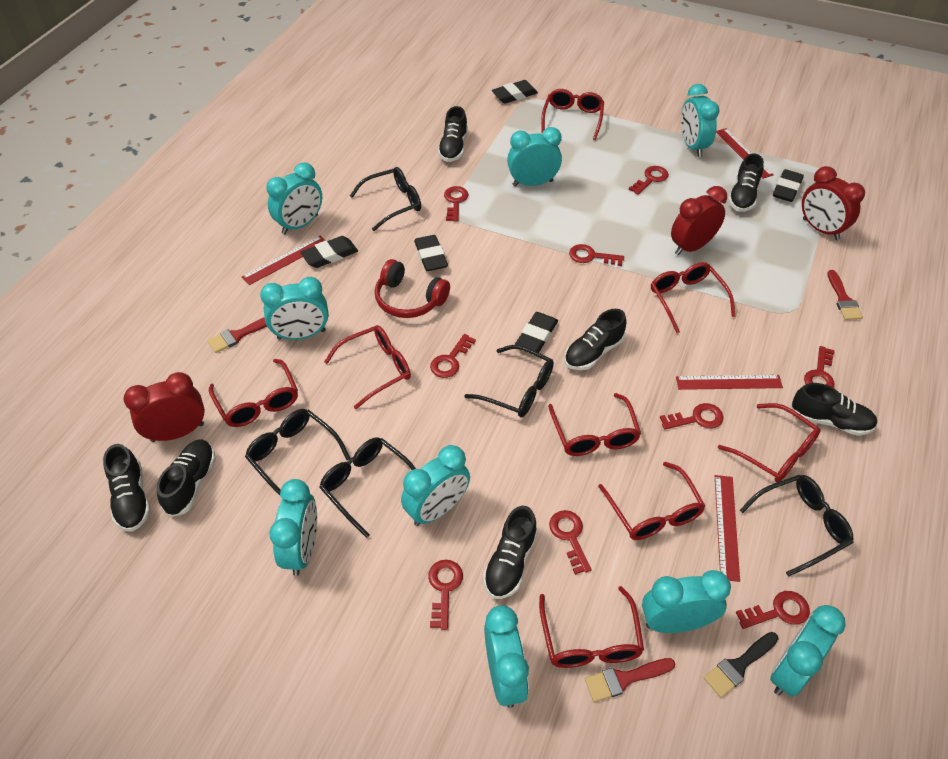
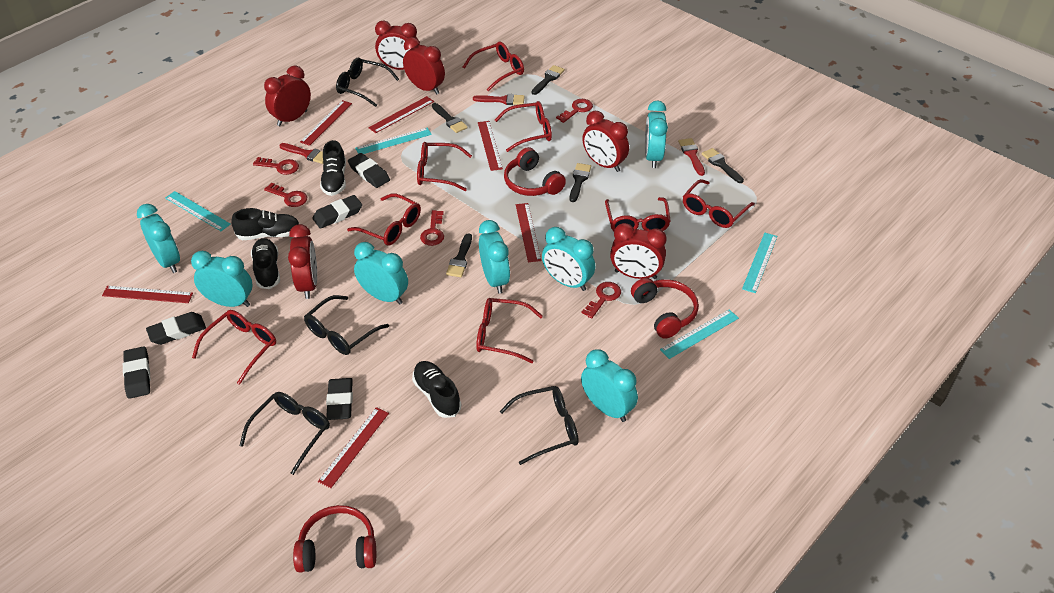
black brush: [704,632,778,698] = 1 -> [432,103,468,133] [446,233,472,277] [532,65,565,95] [569,163,591,202] [702,148,744,183] = 5
black glasses: [245,409,350,495] [319,437,416,538] [350,167,421,231] [464,345,554,418] [740,475,854,577] = 5 -> [239,392,330,475] [304,295,389,355] [336,57,399,107] [500,386,579,465] = 4
black shoe: [103,444,150,532] [157,439,216,517] [438,106,468,162] [483,506,538,599] [564,309,627,370] [728,153,764,212] [790,383,877,436] = 7 -> [231,208,299,240] [251,238,280,289] [320,140,346,196] [412,361,461,418] = 4
red clock: [124,372,205,442] [671,186,727,255] [802,166,865,240] = 3 -> [264,65,311,126] [288,224,317,299] [375,21,420,70] [403,37,445,94] [582,111,629,172] [610,223,667,279] = 6
red headphones: [375,259,450,318] = 1 -> [293,505,376,573] [504,147,566,196] [631,278,699,339] = 3
red key: [428,560,463,630] [430,334,476,378] [444,186,468,222] [549,510,592,575] [569,244,624,266] [629,166,669,195] [660,403,724,429] [736,591,810,629] [804,346,835,388] = 9 -> [253,157,299,175] [264,183,307,207] [420,210,444,246] [556,99,593,123] [582,282,621,319] = 5
red ruler: [242,236,326,285] [676,375,783,390] [715,475,740,582] [716,128,773,179] = 4 -> [102,286,193,303] [300,100,352,146] [318,407,389,488] [368,96,434,133] [478,121,503,171] [516,203,541,262] = 6
turquoise clock: [260,277,329,340] [266,162,322,234] [269,479,317,576] [401,445,470,526] [484,606,529,708] [507,127,562,186] [642,570,731,633] [681,84,719,157] [770,605,845,697] = 9 -> [137,204,180,273] [191,251,252,307] [354,242,408,305] [479,220,510,294] [542,227,595,291] [581,349,638,422] [645,101,668,168] = 7
turquoise ruler: none = 0 -> [165,191,231,231] [355,128,432,154] [660,309,739,359] [742,233,777,293] = 4

